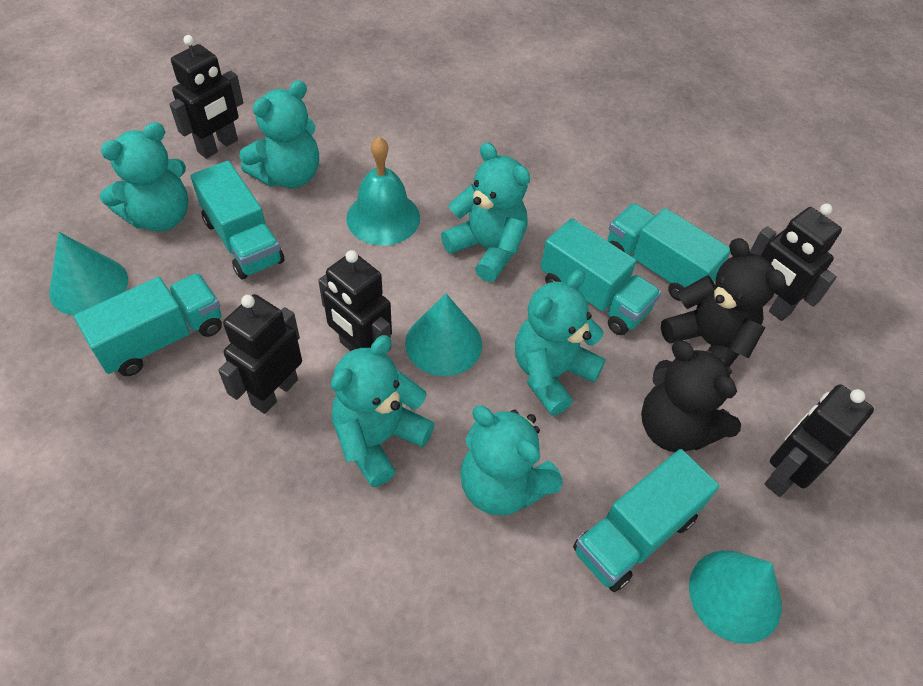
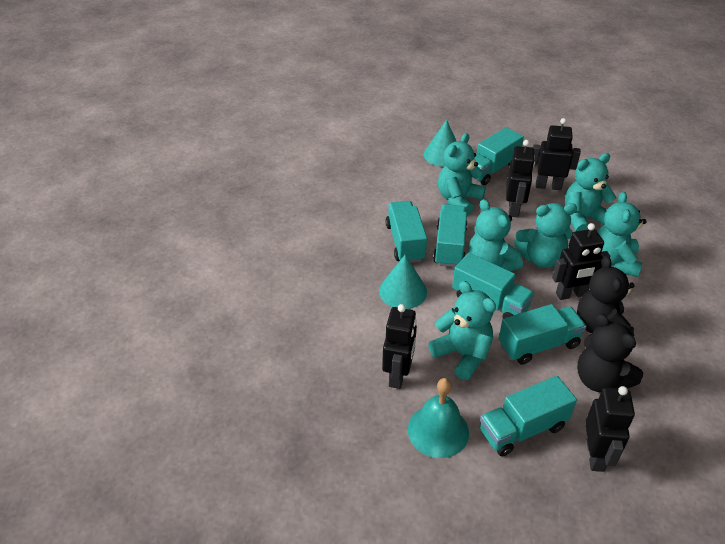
turquoise cone: [49,232,128,316] [405,293,482,376] [689,550,782,644] = 3 -> [379,255,427,309] [424,120,456,167] = 2
turquoise truck: [74,273,222,376] [190,161,285,280] [540,218,661,335] [573,449,719,592] [608,203,731,301] = 5 -> [386,201,427,263] [433,204,468,267] [452,253,535,319] [472,127,524,185] [480,376,577,456] [499,304,586,365] = 6

